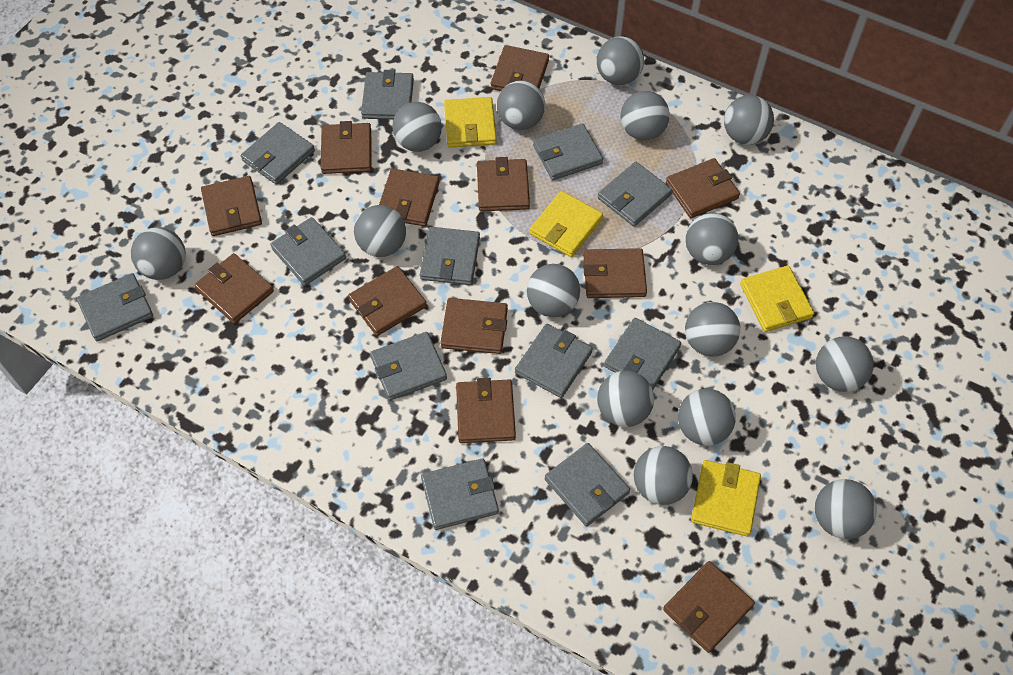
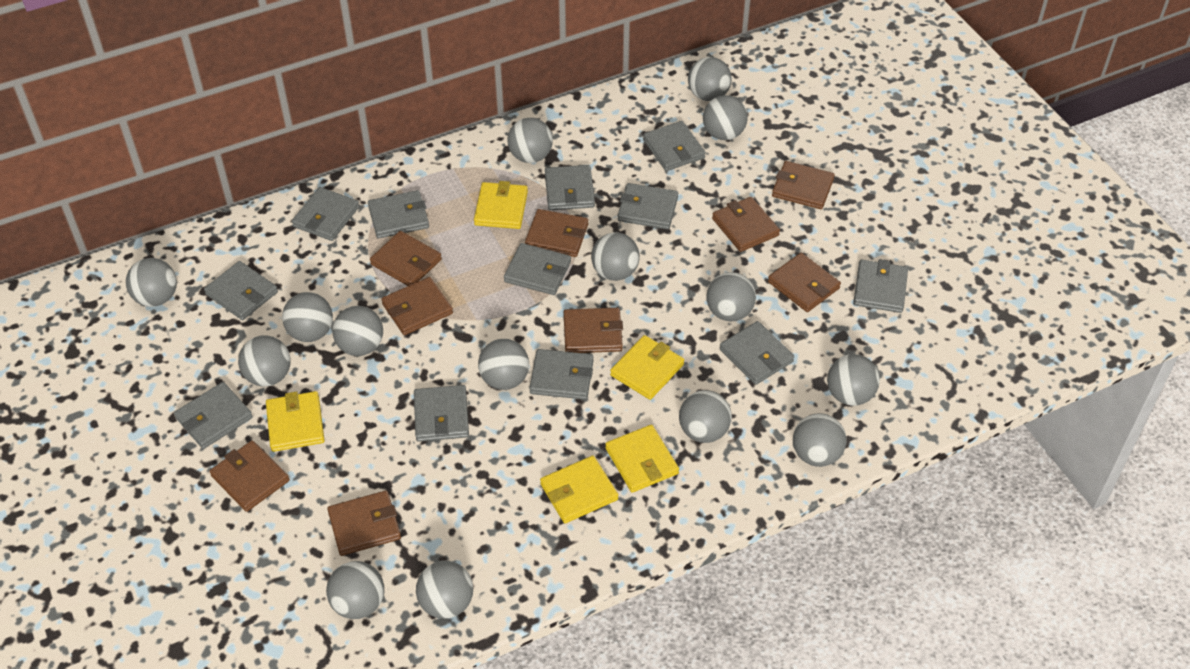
brown wallet: [194,253,274,324] [201,176,262,236] [321,121,372,174] [348,266,427,336] [379,168,439,226] [440,298,508,354] [456,378,516,443] [477,157,530,211] [491,45,549,91] [583,248,647,298] [663,561,755,653] [666,158,740,218] = 12 -> [209,440,289,512] [327,490,401,556] [370,231,442,286] [381,277,453,335] [525,209,588,257] [564,308,623,353] [712,197,780,252] [768,253,841,312] [772,161,835,209] = 9
yellow wallet: [444,97,497,148] [530,191,603,257] [691,460,761,537] [740,265,814,332] = 4 -> [266,391,325,452] [474,181,528,229] [540,456,618,523] [605,425,679,493] [610,335,684,400] = 5

